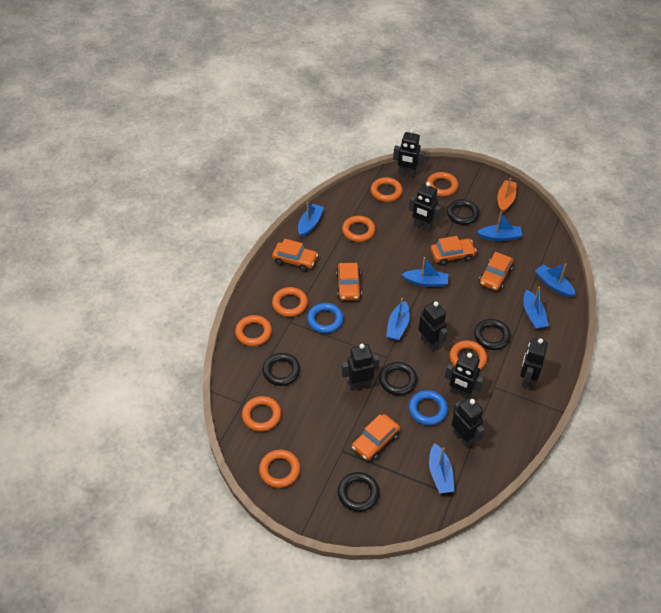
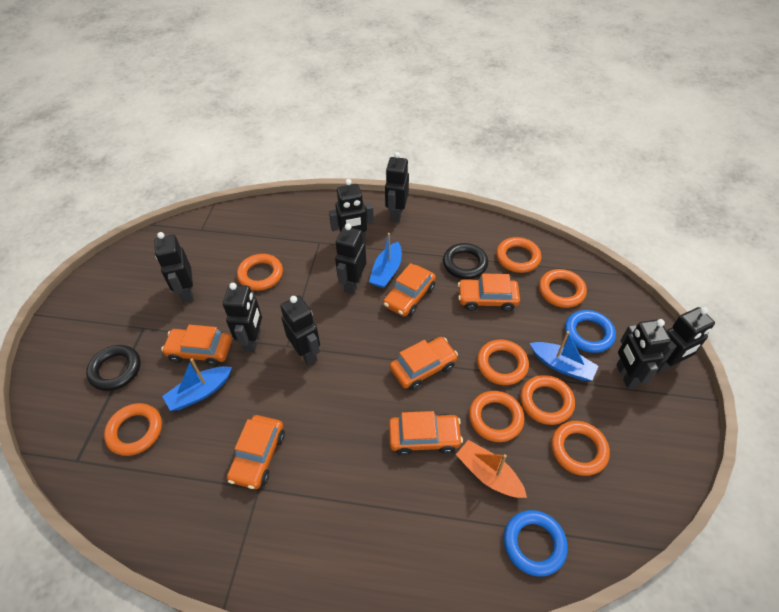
black ring: [263,353,301,386] [338,472,380,512] [379,362,417,396] [447,199,480,225] [474,319,511,350] = 5 -> [86,345,141,391] [443,243,488,279] = 2
black robot: [342,344,379,390] [393,129,425,177] [409,182,441,231] [418,301,448,352] [445,352,484,399] [451,397,485,447] [520,338,548,388] = 7 -> [154,232,193,303] [223,283,262,352] [280,296,320,365] [329,179,374,242] [335,223,366,294] [385,152,409,223] [616,319,671,388] [657,307,715,373] = 8
blue boat: [298,202,324,237] [386,298,410,340] [402,257,448,287] [429,443,454,494] [477,212,522,241] [524,287,549,329] [535,263,576,297] = 7 -> [162,359,232,411] [369,233,402,288] [530,331,599,381] = 3
orange car: [272,239,318,271] [336,263,362,300] [352,414,400,461] [430,236,477,265] [479,252,513,291] = 5 -> [161,325,232,366] [227,415,285,489] [383,263,436,317] [389,411,463,456] [390,337,458,390] [458,273,520,312] = 6

